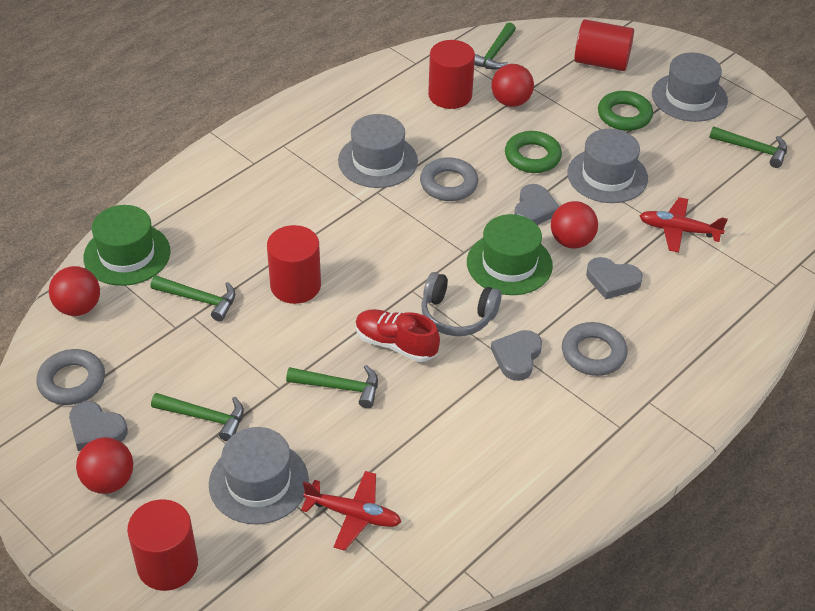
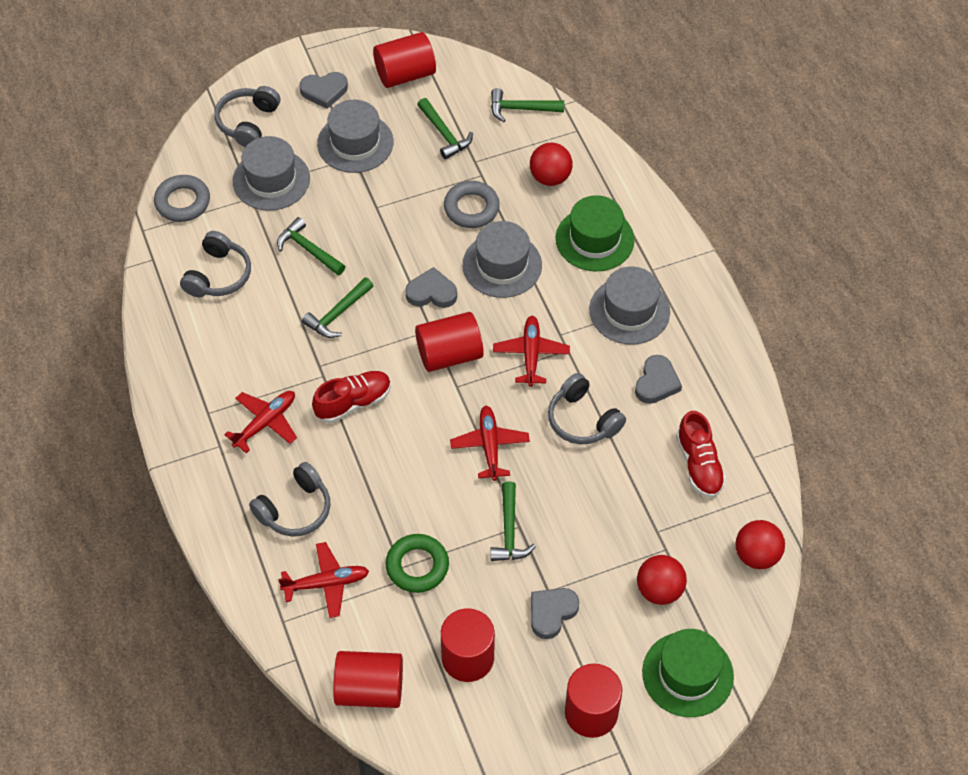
green ring: [505,131,562,173] [598,91,653,131] = 2 -> [386,534,449,593] = 1
grey headphones: [421,272,502,336] = 1 -> [180,231,251,297] [214,86,280,147] [249,462,330,537] [548,373,626,444] = 4
grey ring: [36,349,105,405] [420,157,478,201] [562,322,627,376] = 3 -> [154,175,210,222] [444,181,500,228] = 2
red ball: [49,266,100,316] [76,437,134,494] [491,64,534,107] [551,201,598,248] = 4 -> [530,143,572,186] [637,555,687,605] [736,520,785,569] = 3
red cylinder: [127,499,198,591] [267,225,321,304] [428,40,475,109] [574,19,634,71] = 4 -> [333,651,403,708] [373,32,436,88] [415,312,484,372] [441,608,495,682] [565,664,622,738] = 5
red plane: [301,471,401,551] [640,197,728,252] = 2 -> [224,391,297,453] [278,542,369,618] [450,406,530,481] [493,316,570,387] = 4
red shoe: [355,309,440,362] = 1 -> [312,371,391,423] [676,411,726,498] = 2

